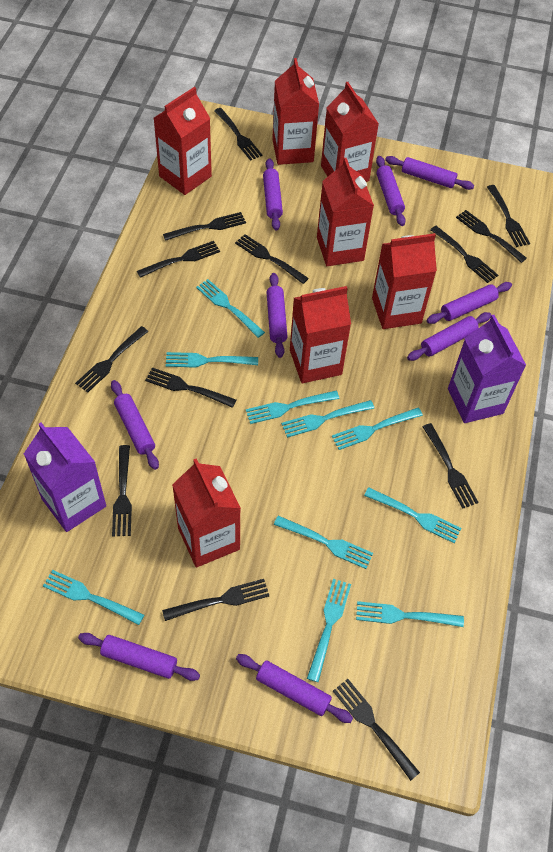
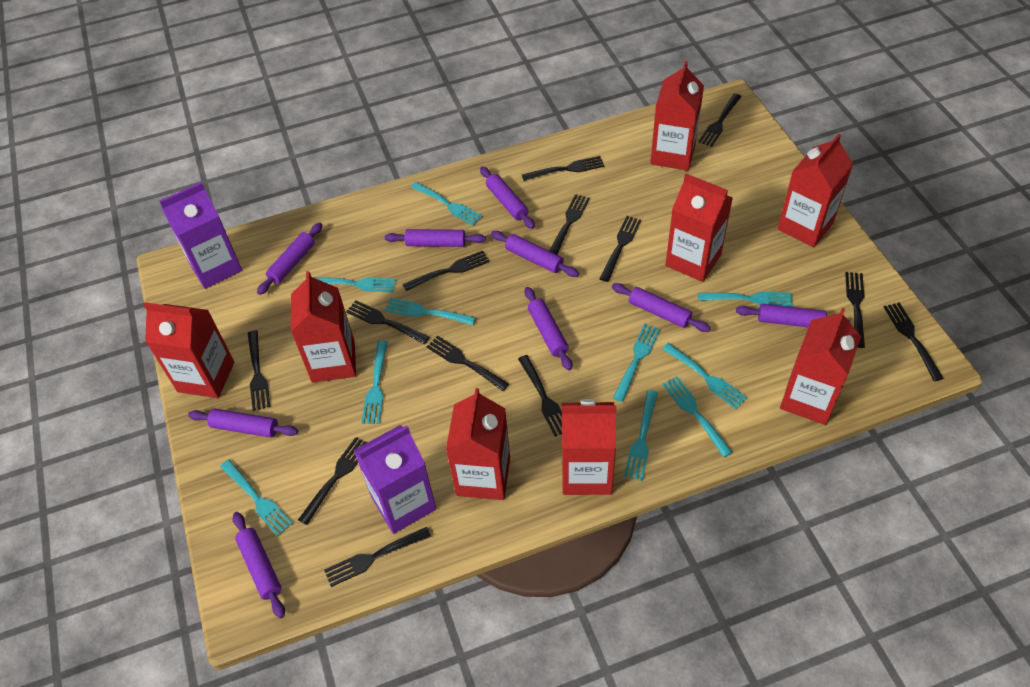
red carton: [154,87,212,195] [172,458,241,568] [272,58,319,165] [290,286,351,383] [317,158,374,266] [321,82,379,182] [372,233,437,329] = 7 -> [143,302,234,398] [291,271,356,383] [446,388,510,500] [561,399,616,495] [650,61,704,171] [665,174,733,282] [778,134,853,247] [780,308,861,425] = 8

